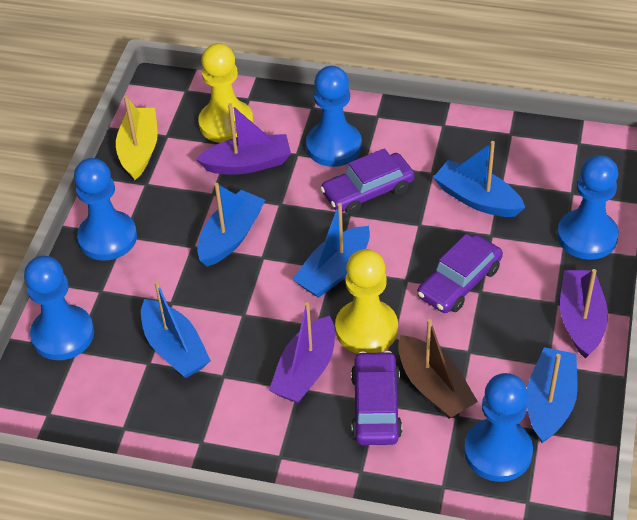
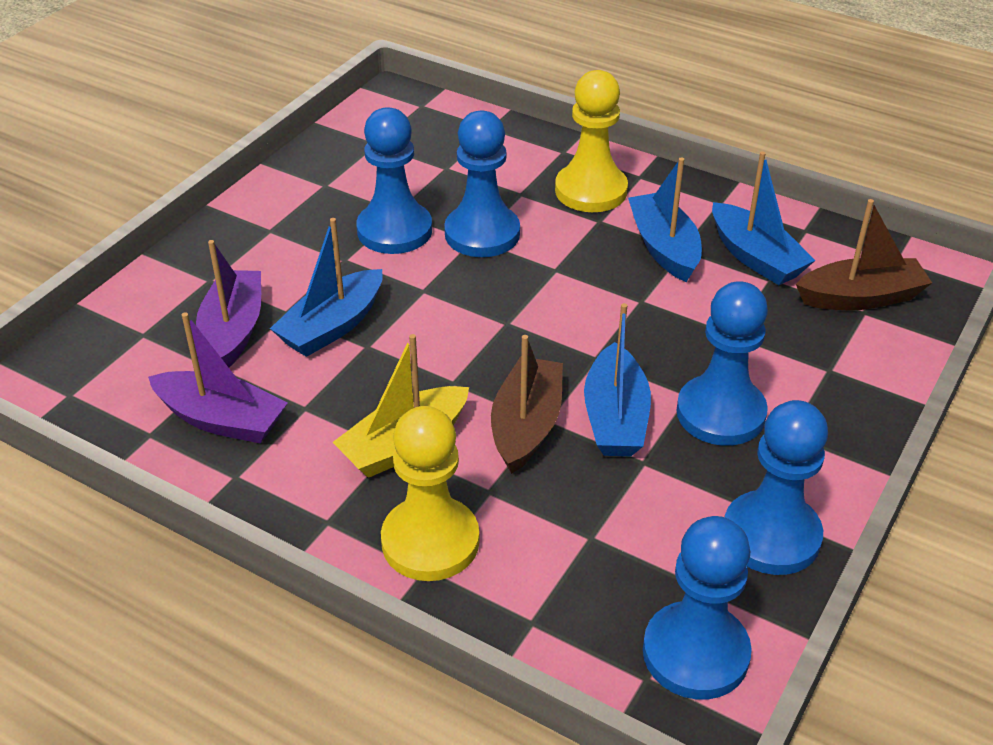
blue boat: [141,281,211,378] [197,183,265,267] [292,203,370,298] [433,141,525,217] [526,347,578,443] = 5 -> [270,218,383,357] [584,303,651,456] [628,158,702,282] [712,151,816,285] = 4
brown boat: [398,319,478,419] = 1 -> [491,335,563,474] [796,199,932,310] = 2
purple boat: [196,103,291,174] [269,302,335,403] [560,269,608,358] = 3 -> [148,312,288,443] [196,240,261,367] = 2
purple car: [320,148,415,215] [351,351,402,445] [417,234,503,313] = 3 -> none = 0

